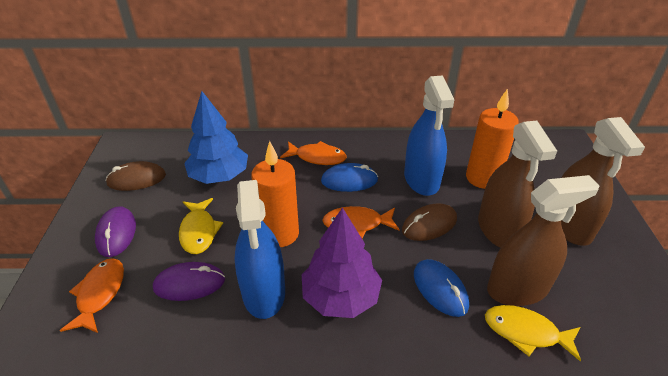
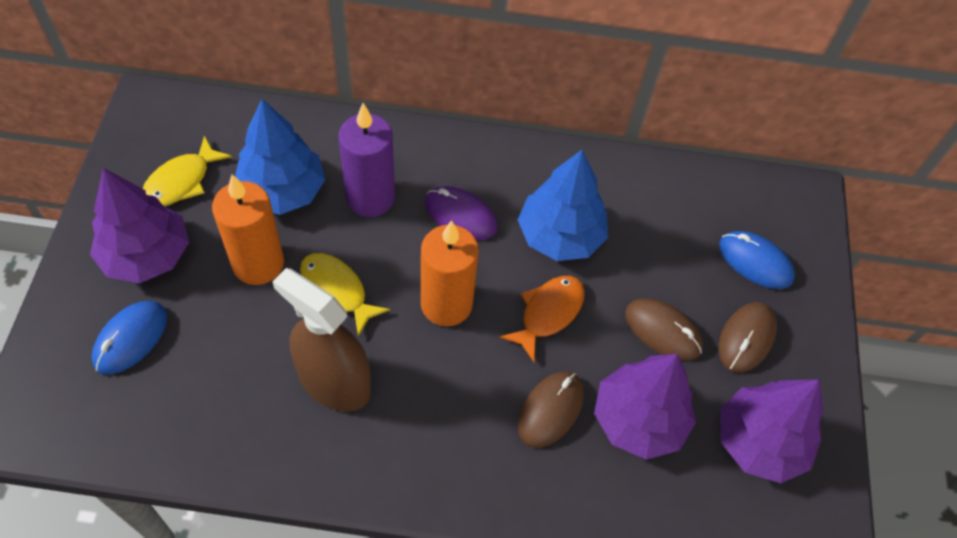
blue spray bottle: [235,180,285,319] [404,75,454,196] = 2 -> none = 0
blue tree: [184,91,248,184] = 1 -> [235,99,325,215] [518,150,608,261] = 2
brown mouse: [106,161,166,191] [402,203,457,241] = 2 -> [518,371,584,448] [625,298,703,361] [718,302,777,373] = 3
brown spray bottle: [478,121,557,248] [487,175,600,306] [561,117,645,246] = 3 -> [273,268,371,412] = 1
orange fish: [60,258,124,333] [280,141,347,165] [322,206,400,239] = 3 -> [500,276,585,362] = 1
purple candle: none = 0 -> [339,103,395,217] = 1
purple mouse: [95,206,136,257] [153,262,225,301] = 2 -> [425,186,497,240] = 1
purple tree: [302,207,382,318] = 1 -> [90,168,189,283] [594,354,696,460] [720,379,824,483] = 3

